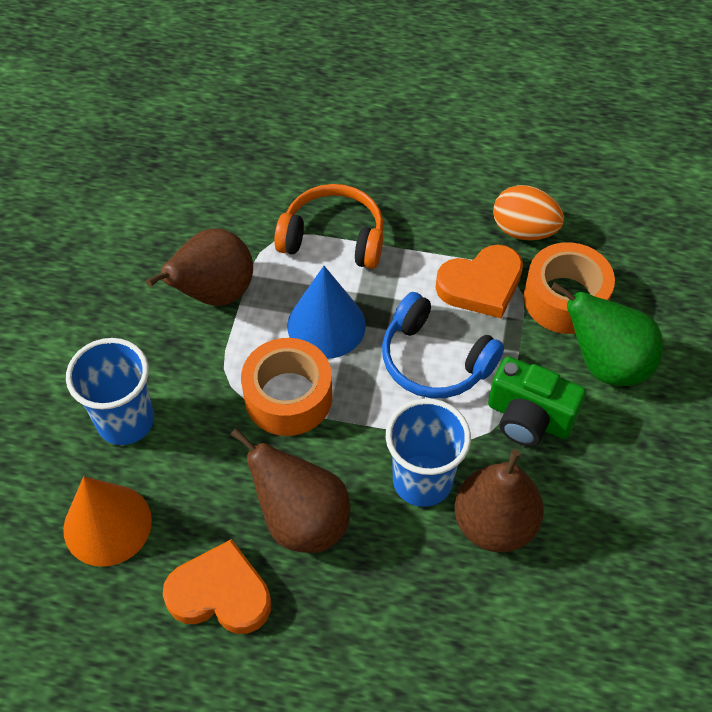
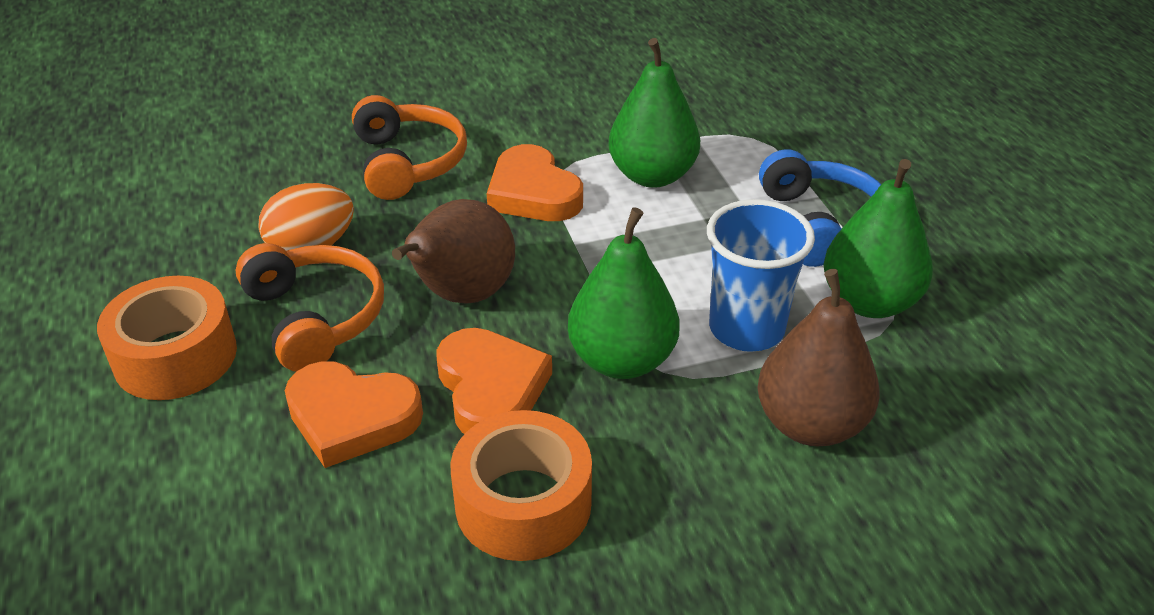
blue cone: [287,266,366,359] = 1 -> none = 0
blue cup: [66,338,154,445] [386,398,471,507] = 2 -> [707,199,815,352] = 1
brown pear: [146,228,253,306] [230,428,350,553] [455,449,544,552] = 3 -> [392,199,515,304] [758,269,880,446] = 2
green camera: [488,356,586,446] = 1 -> none = 0
green pear: [551,282,663,386] = 1 -> [568,207,680,379] [608,38,700,188] [823,159,933,318] = 3
orange cone: [63,476,152,567] = 1 -> none = 0
orange headphones: [274,184,384,269] = 1 -> [236,243,384,372] [352,95,467,200] = 2
orange heart: [163,539,271,634] [436,245,523,318] = 2 -> [285,361,423,468] [436,328,552,434] [487,144,583,221] = 3

